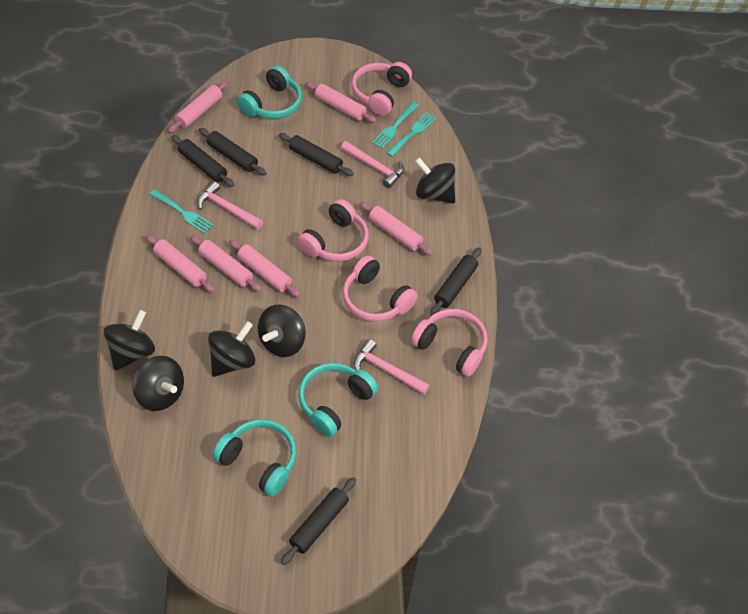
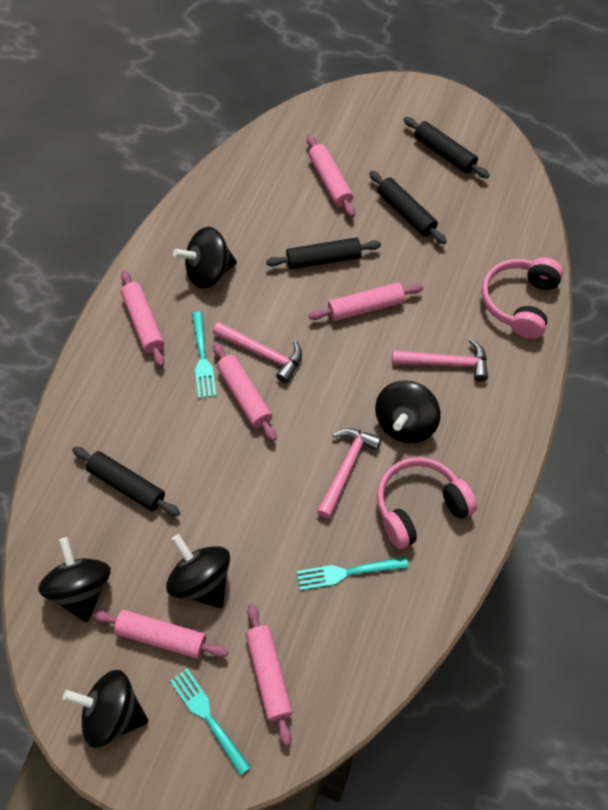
black rolling pin: [171,135,234,187] [199,128,267,176] [279,133,354,176] [281,477,356,565] [430,247,482,316] = 5 -> [72,447,180,516] [266,237,381,269] [369,171,447,244] [404,117,490,178] = 4
pink headphones: [297,199,369,261] [343,255,418,321] [351,62,412,115] [411,309,488,377] = 4 -> [377,457,477,549] [481,257,563,339] = 2
turquoise headphones: [212,419,296,497] [237,65,302,119] [298,363,378,437] = 3 -> none = 0

